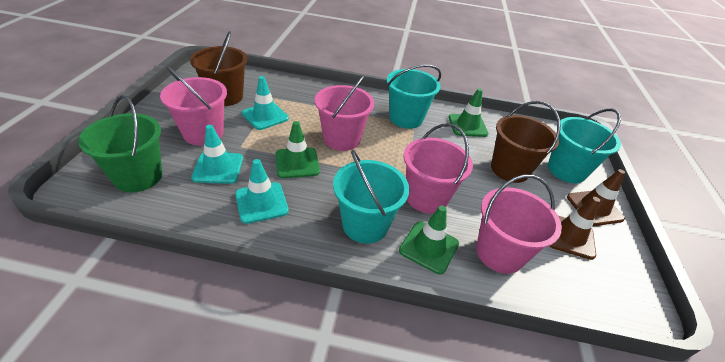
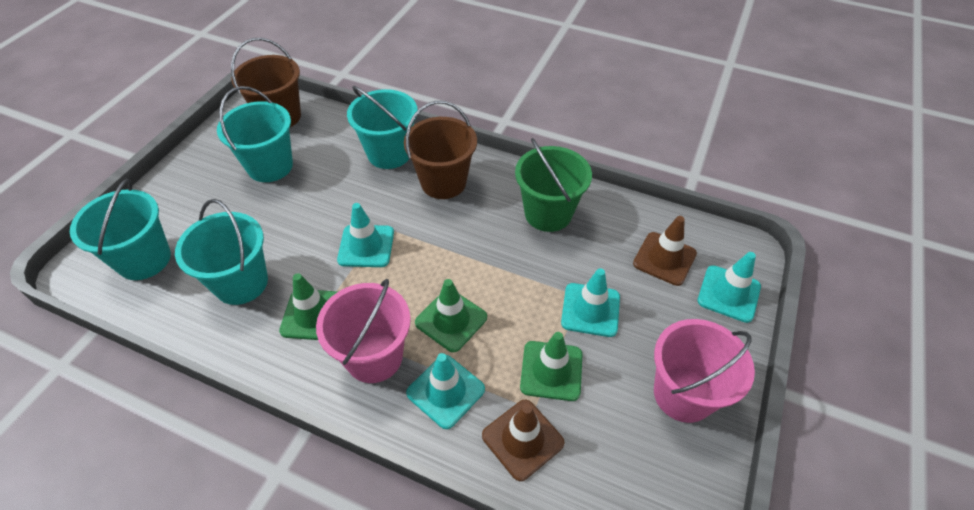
pink bucket: [160,67,227,145] [315,75,374,151] [404,123,473,214] [476,175,562,274] = 4 -> [316,279,411,383] [654,319,755,423] = 2
turquoise bucket: [333,150,409,243] [387,65,441,129] [548,108,621,183] = 3 -> [70,179,171,280] [175,199,268,305] [217,86,293,182] [347,86,418,169] = 4
turquoise traffic cone: [191,125,243,184] [235,159,289,224] [242,76,289,130] = 3 -> [337,203,394,267] [406,353,485,429] [561,268,620,337] [698,252,761,323] = 4

